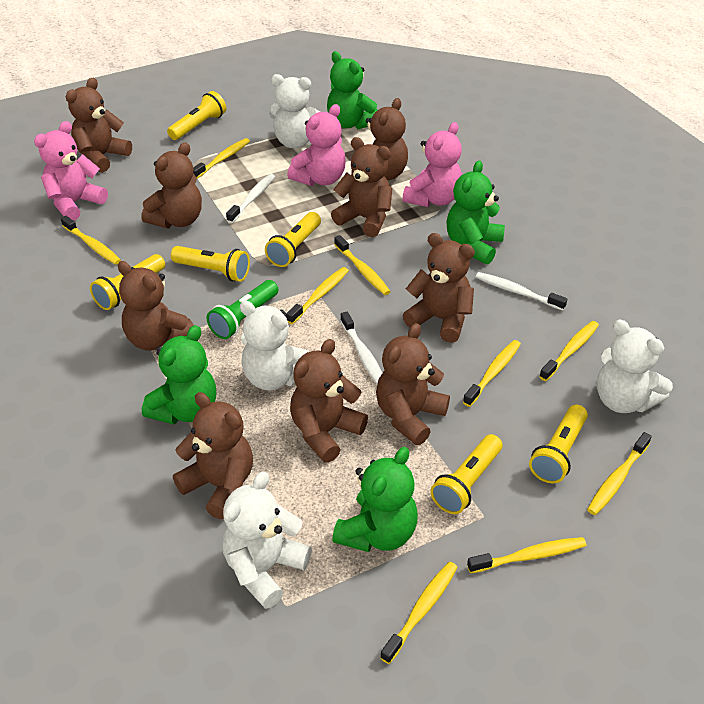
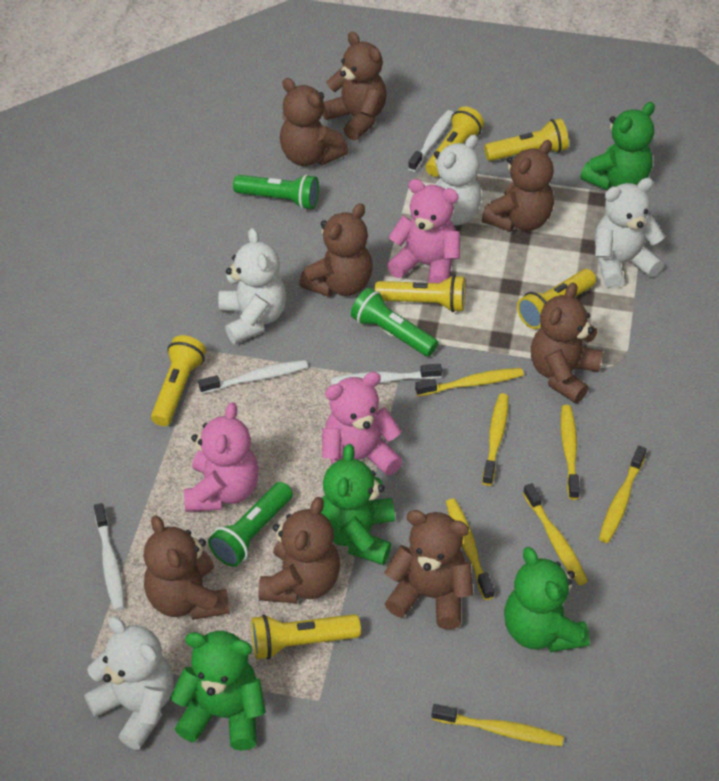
brown teddy bear: [66,78,132,173] [118,261,194,351] [141,142,202,228] [173,392,253,519] [290,339,368,463] [331,137,392,237] [351,98,408,180] [376,323,450,445] [403,233,475,343] = 9 -> [144,515,230,620] [259,497,340,603] [280,78,348,166] [299,203,373,297] [323,32,386,141] [384,510,473,629] [482,140,554,232] [531,282,603,403] = 8
green flashlight: [206,280,278,339] = 1 -> [208,482,293,567] [233,174,319,209] [351,288,438,356] = 3
white toothbrush: [226,174,275,223] [340,312,382,384] [476,272,567,311] = 3 -> [94,503,125,611] [198,360,308,394] [331,364,442,385] [408,110,454,172] = 4
yellow toothbrush: [61,216,121,265] [193,138,250,179] [286,267,349,324] [334,235,391,295] [380,562,458,664] [463,340,521,407] [467,537,586,573] [539,321,599,381] [587,432,652,515] = 9 -> [415,368,524,396] [431,704,564,746] [446,499,494,600] [482,393,509,486] [523,483,588,585] [561,405,580,500] [599,446,647,543] = 7

